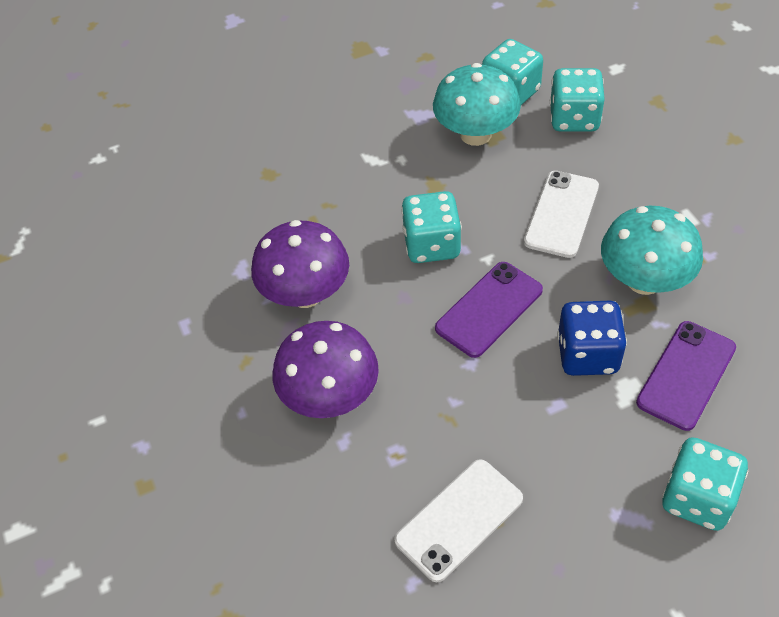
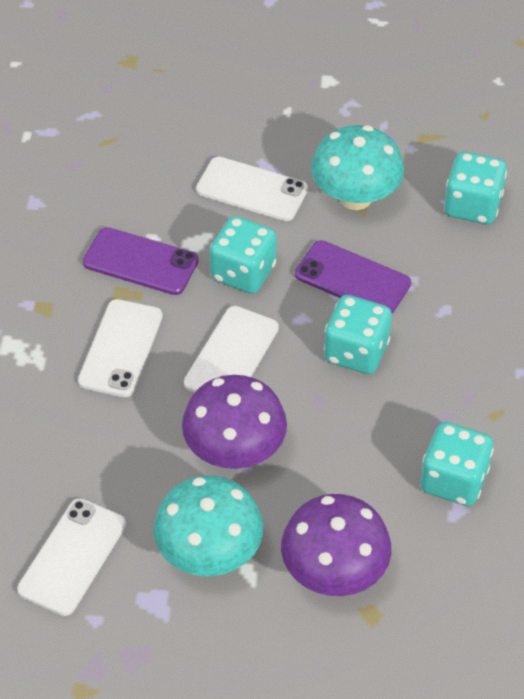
blue dice: [557,301,627,376] = 1 -> none = 0
white phone: [394,459,523,582] [524,171,599,258] = 2 -> [17,498,126,616] [78,299,163,397] [184,306,279,393] [196,157,308,221] = 4

